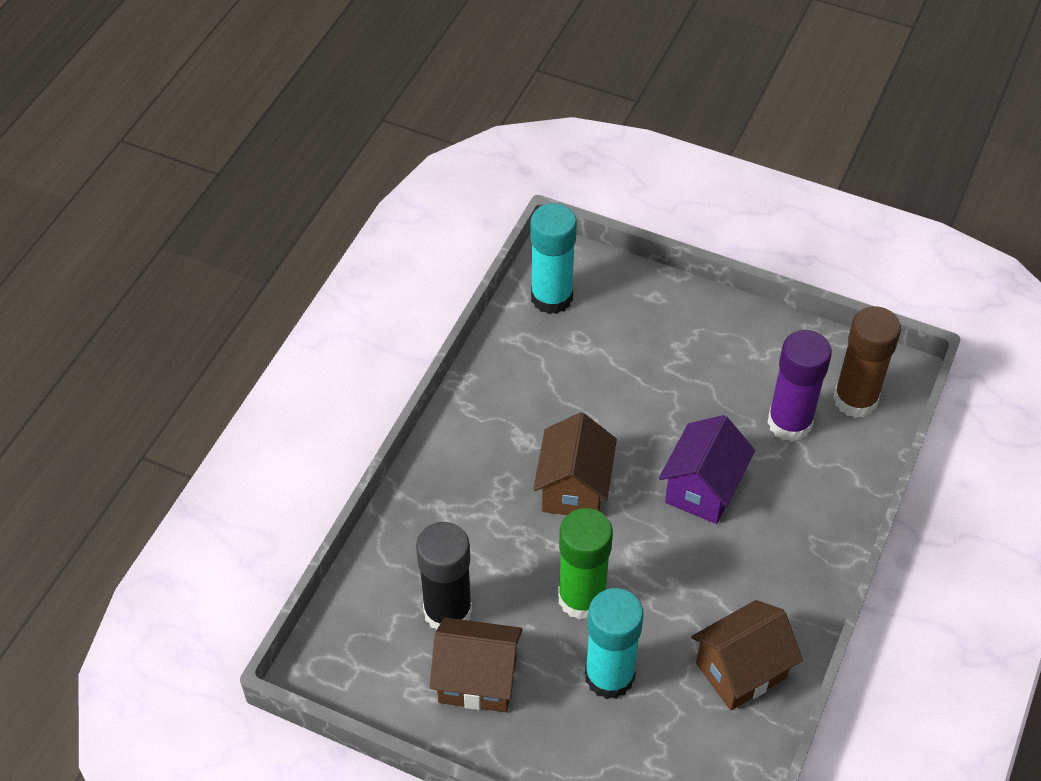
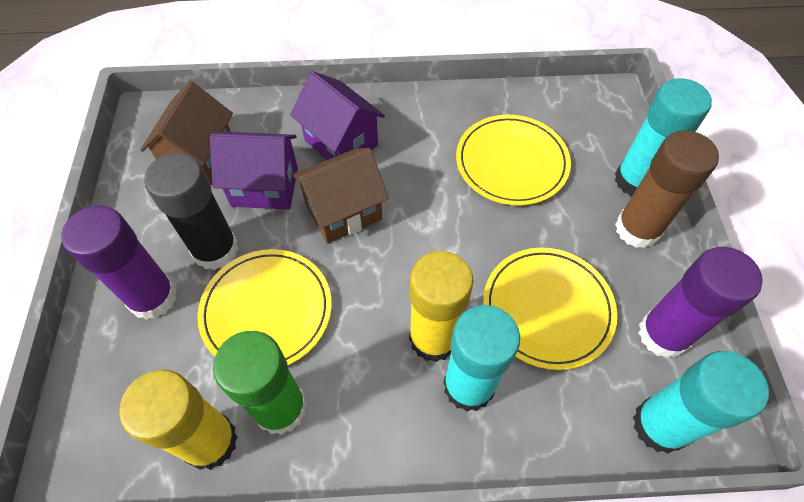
brown house: [430,617,523,712] [533,412,617,515] [691,600,803,710] = 3 -> [140,81,233,186] [292,148,389,244] = 2
purple glue stick: [767,330,832,442] = 1 -> [61,205,177,320] [638,247,763,358] = 2
purple house: [659,415,755,524] = 1 -> [210,132,298,209] [290,71,385,160] = 2
turquoise glue stick: [530,203,577,314] [585,588,643,699] = 2 -> [443,305,520,412] [615,78,712,197] [633,351,769,453] = 3
yellow glue stick: none = 0 -> [119,370,238,470] [409,251,474,362] = 2
yellow plate: none = 0 -> [197,249,332,365] [456,115,571,206] [483,248,617,370] = 3

